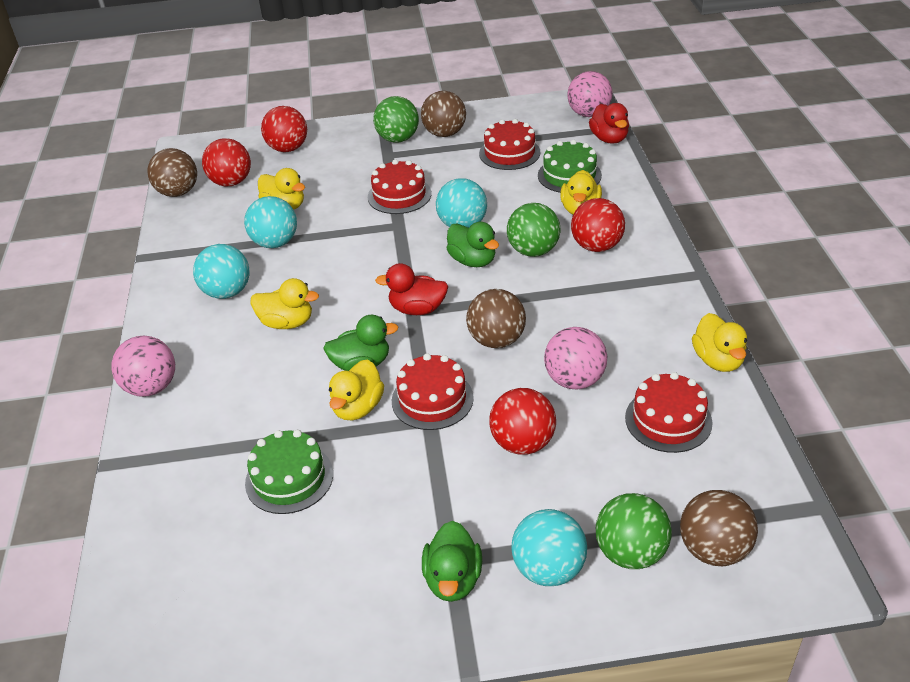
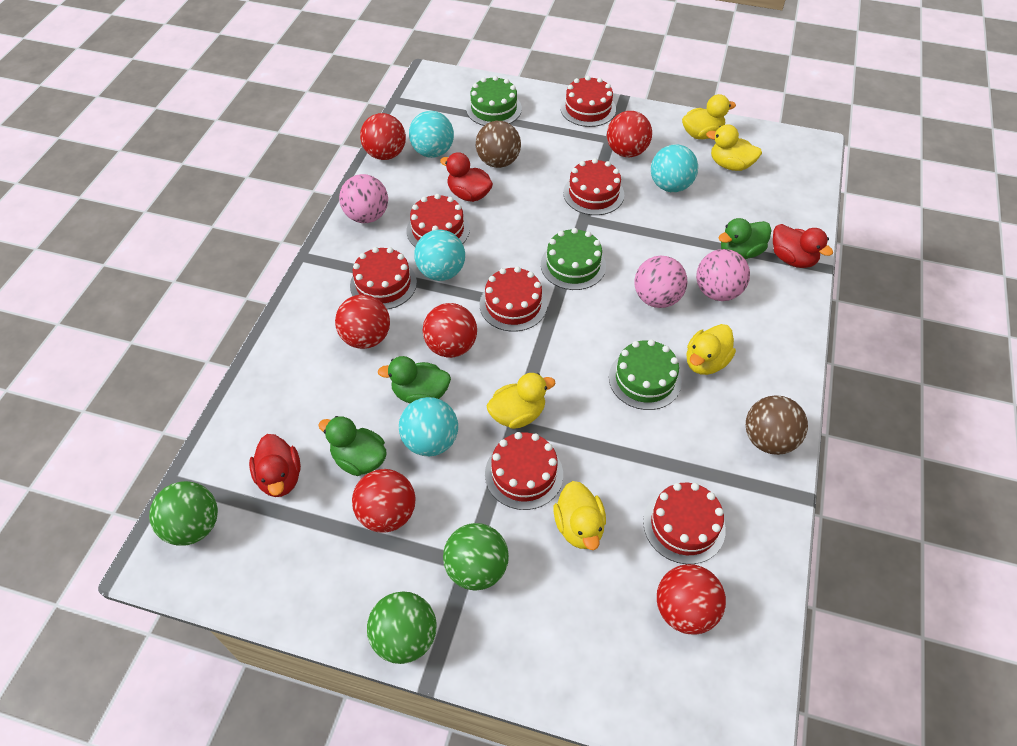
brown ball: [147,148,197,197] [421,91,466,137] [466,289,526,348] [680,490,758,566] = 4 -> [476,121,521,168] [746,395,808,455] = 2
green cake: [245,430,333,514] [538,140,602,193] = 2 -> [466,76,522,126] [541,228,606,290] [609,339,682,410] = 3
red ball: [202,138,251,186] [261,106,307,152] [489,388,556,455] [571,198,625,252] = 4 -> [335,295,390,349] [352,469,415,533] [360,113,406,160] [423,303,477,358] [607,111,652,157] [657,564,726,635] = 6
red cake: [368,159,432,214] [392,353,474,430] [479,119,541,170] [625,372,713,453] = 4 -> [350,247,417,309] [407,194,470,247] [480,267,547,332] [485,432,563,510] [560,76,616,127] [563,158,624,215] [643,483,726,564] = 7
red duck: [375,263,448,315] [589,103,629,144] = 2 -> [249,434,301,497] [440,152,493,202] [773,224,833,268] = 3

